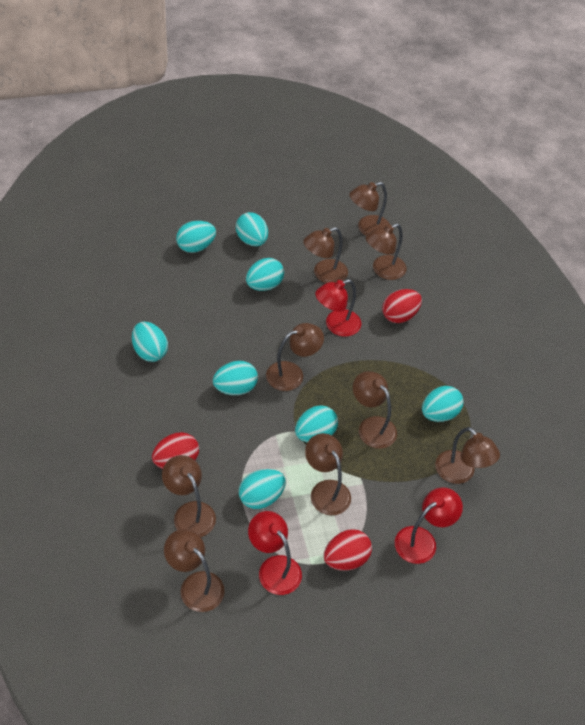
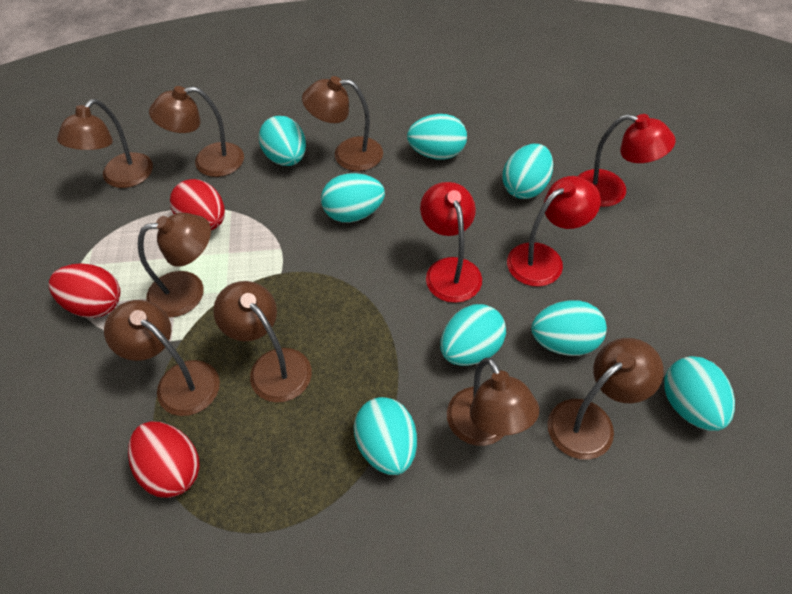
brown lamp: [162,455,216,537] [164,529,225,612] [266,323,324,391] [303,227,348,283] [305,433,351,515] [350,182,390,236] [353,371,397,449] [366,223,406,280] [435,427,500,484] = 9 -> [57,99,153,188] [104,300,220,416] [138,213,211,317] [149,86,244,177] [213,281,312,402] [302,76,383,171] [447,358,539,446] [547,338,664,460] = 8

